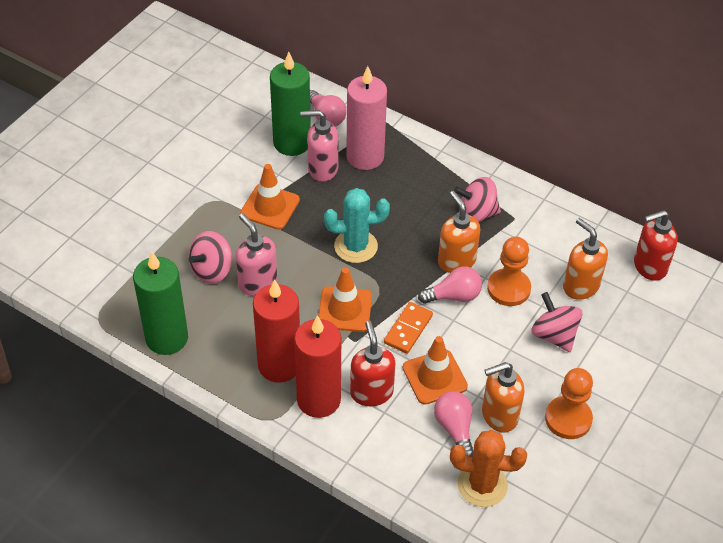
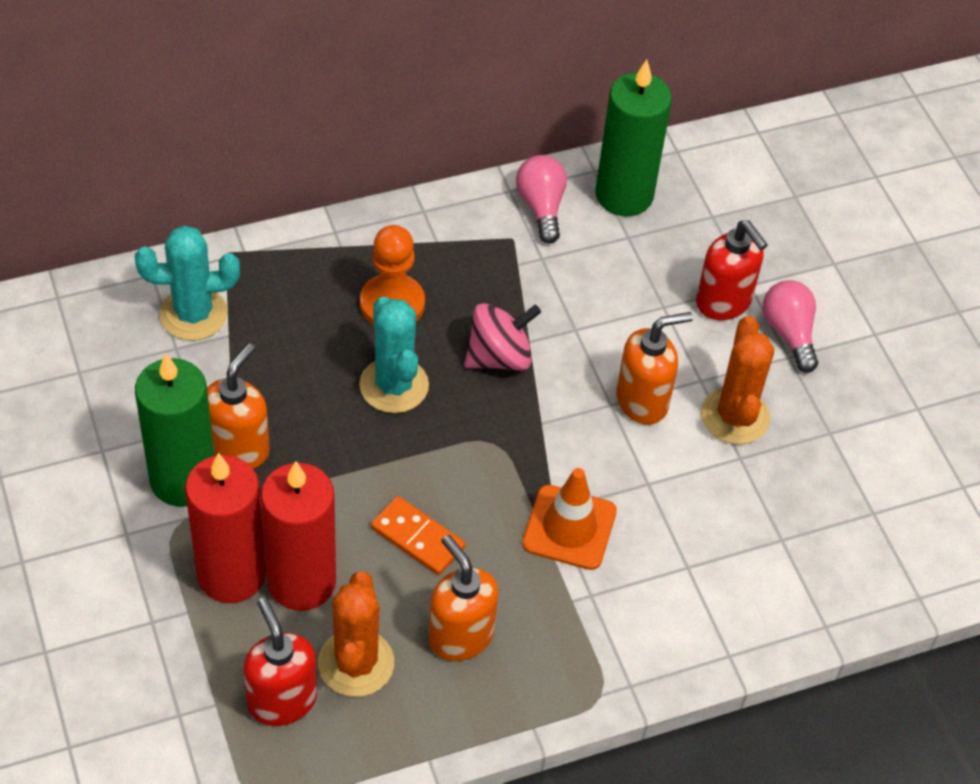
orange cactus: [450,430,527,507] = 1 -> [318,571,394,697] [701,316,774,444] = 2
orange pawn: [487,237,531,306] [545,368,593,439] = 2 -> [360,225,425,325] = 1
orange traffic cone: [240,164,300,230] [318,267,372,332] [403,336,468,405] = 3 -> [522,468,617,570] = 1
pink candle: [346,66,387,170] = 1 -> none = 0
pink light bulb: [310,90,347,126] [418,266,482,304] [434,391,473,457] = 3 -> [516,155,567,244] [763,280,818,373] = 2
pink soap dispenser: [236,213,277,296] [300,110,339,182] = 2 -> none = 0
pink spinning top: [188,231,232,284] [454,177,501,222] [531,292,582,352] = 3 -> [464,303,541,371] = 1
turquoise cactus: [324,188,390,263] = 1 -> [135,225,240,341] [359,297,429,413] = 2

